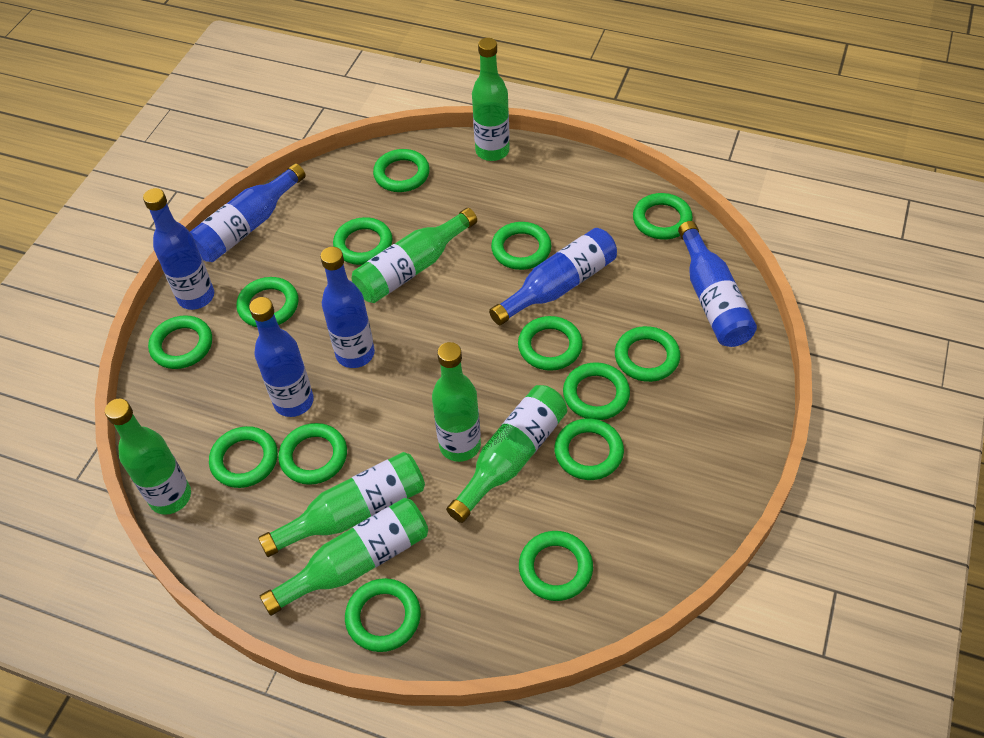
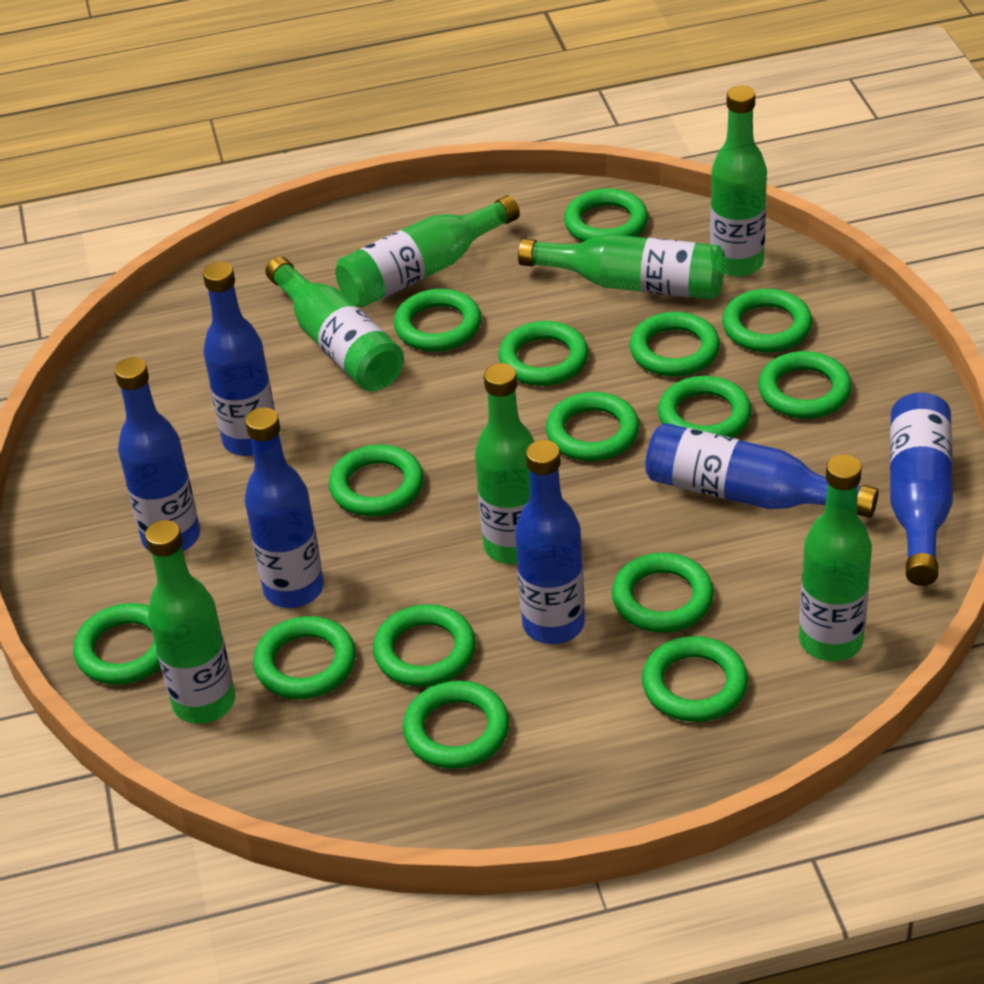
green ring: [148,315,212,369] [209,426,278,488] [236,277,298,327] [278,423,347,485] [333,217,393,265] [345,578,421,652] [373,149,430,192] [491,222,551,270] [518,316,583,371] [519,531,593,601] [554,418,624,480] [563,362,630,420] [615,326,680,382] [633,193,693,240] = 14 -> [73,603,161,685] [253,616,356,699] [329,444,424,516] [373,604,476,687] [394,289,482,352] [403,681,509,769] [498,321,589,386] [546,392,639,461] [564,188,648,242] [612,553,714,633] [630,312,720,377] [642,636,748,722] [658,376,752,438] [722,289,812,353] [758,351,852,419] = 15

